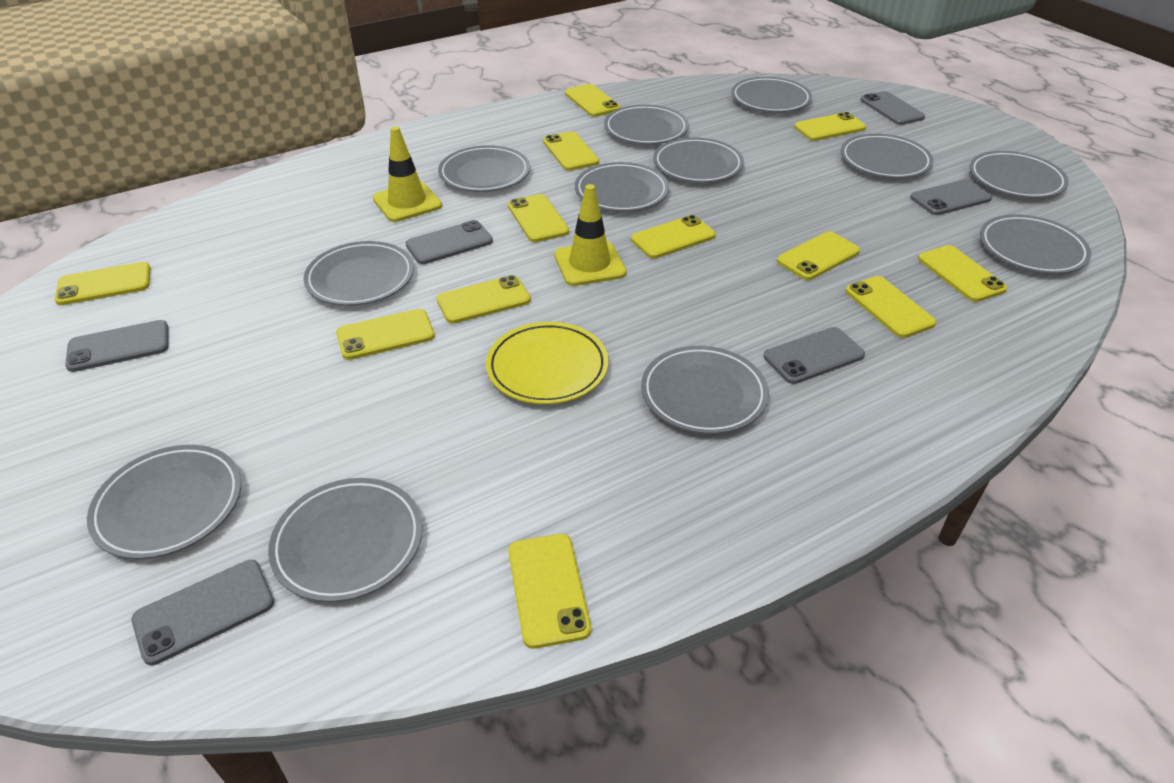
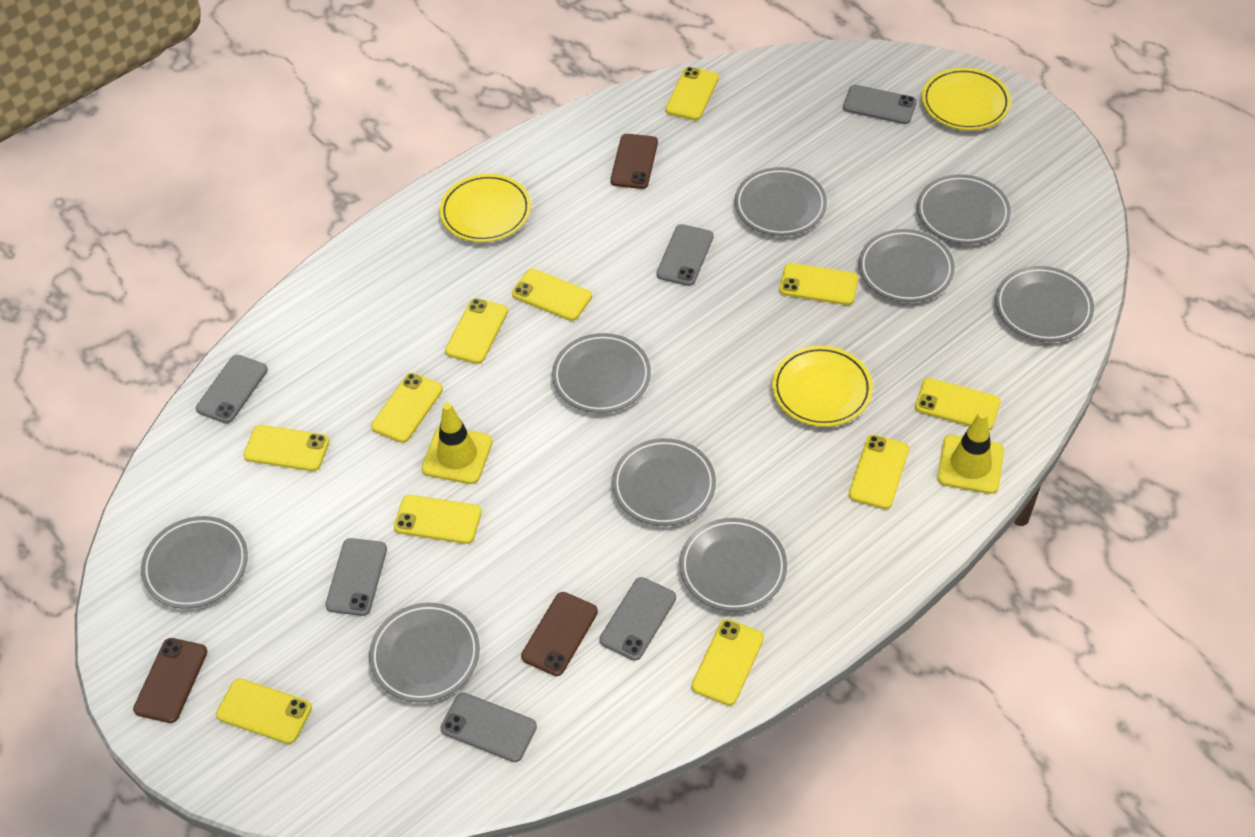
brown phone: none = 0 -> [133,638,207,723] [521,592,598,676] [610,134,658,189] = 3
grey plate: [87,445,241,559] [268,478,423,602] [303,241,414,306] [438,145,530,192] [575,162,669,212] [604,105,689,144] [641,346,769,434] [653,138,744,183] [731,77,812,112] [841,134,933,178] [970,151,1069,198] [980,214,1091,274] = 12 -> [141,516,248,609] [369,603,480,702] [552,333,651,413] [612,438,716,526] [679,518,787,612] [735,167,827,236] [859,229,955,302] [917,174,1011,244] [995,266,1094,342] = 9
yellow phone: [55,262,150,305] [336,309,435,360] [437,275,531,324] [508,194,569,242] [508,534,591,649] [543,131,599,171] [565,84,620,117] [631,215,716,259] [777,231,860,280] [794,112,866,141] [845,276,936,338] [918,245,1007,302] = 12 -> [216,678,312,744] [244,425,329,471] [371,373,443,443] [394,495,482,544] [445,298,508,364] [512,269,592,321] [665,67,719,120] [692,619,764,706] [779,263,858,305] [849,435,909,509] [915,378,1001,430] = 11
yellow plate: [486,322,608,404] = 1 -> [439,174,531,242] [772,346,873,427] [922,68,1011,130] = 3

